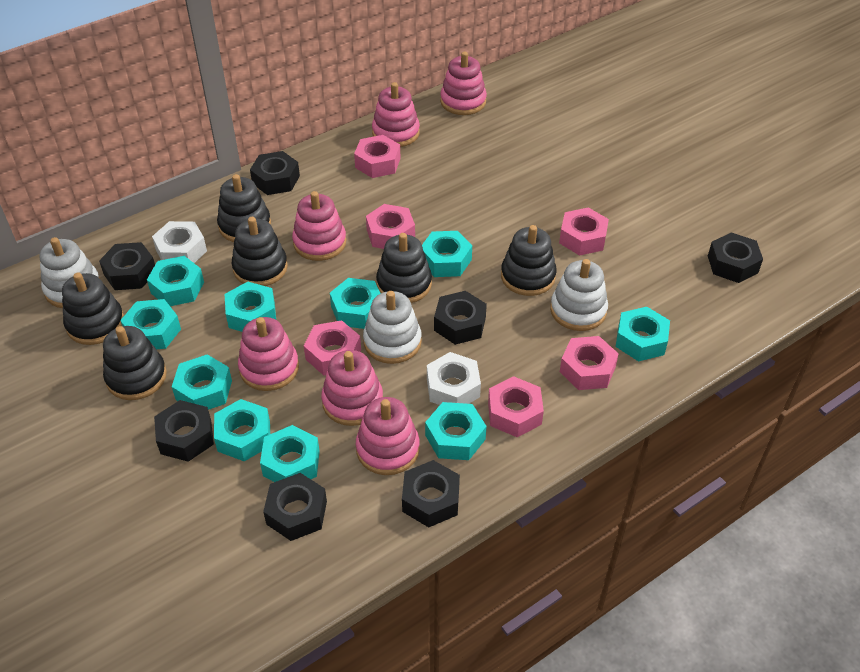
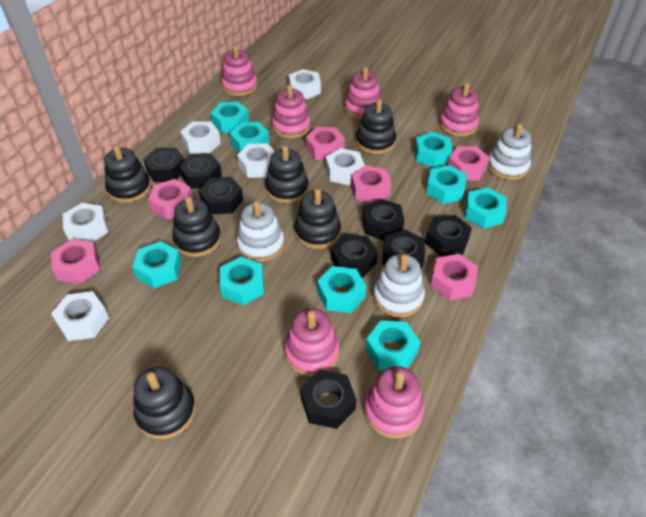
black nut: [99,242,155,290] [154,400,214,462] [250,151,300,195] [263,473,327,541] [402,460,460,527] [434,291,487,345] [708,232,763,283] = 7 -> [143,147,184,182] [179,153,222,189] [199,177,243,215] [300,370,357,429] [331,234,378,278] [362,199,404,241] [382,230,425,269] [425,215,472,257] = 8
turquoise nut: [120,299,181,349] [147,256,204,306] [172,354,232,410] [214,399,270,461] [225,282,276,332] [260,425,320,482] [330,278,381,329] [422,231,472,277] [425,402,487,460] [615,307,670,361] = 10 -> [132,241,182,288] [211,101,249,133] [220,257,264,305] [230,122,270,152] [317,266,366,313] [366,320,420,370] [415,132,453,168] [426,165,467,204] [465,188,507,228] = 9
white nut: [152,221,207,263] [427,352,481,405] = 2 -> [51,291,109,341] [63,203,108,242] [180,122,221,154] [237,144,275,178] [289,69,321,99] [326,148,365,185] = 6

